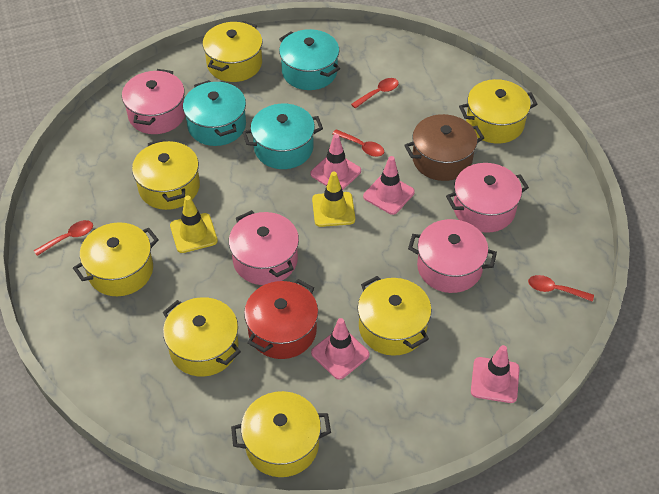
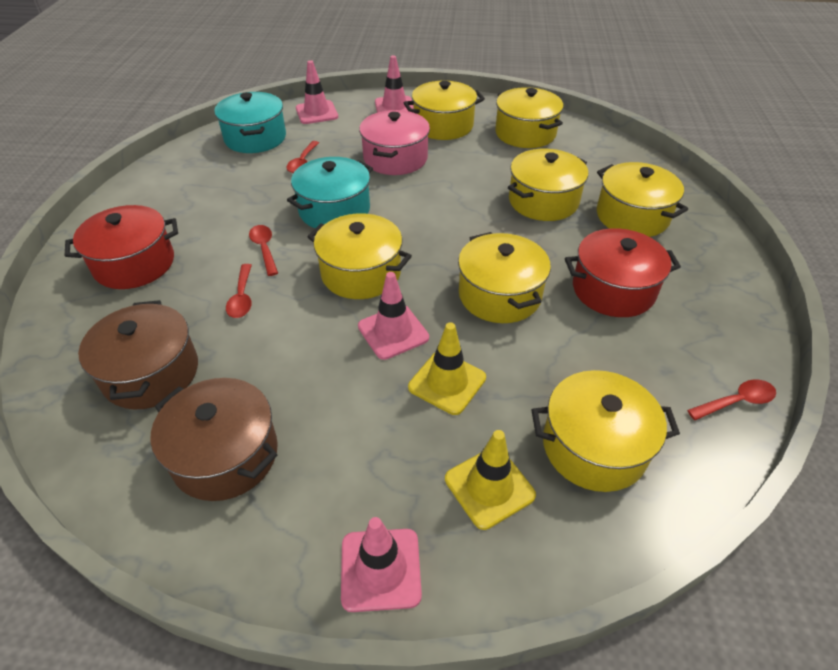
brown pot: [404,114,484,181] = 1 -> [78,300,198,409] [150,378,278,501] = 2
pink pot: [122,69,185,134] [229,210,299,285] [408,219,497,293] [446,163,529,233] = 4 -> [359,110,430,175] = 1
red pot: [244,279,318,359] = 1 -> [65,205,178,289] [565,228,681,317] = 2
turquoise pot: [183,80,246,146] [243,104,323,169] [279,29,340,90] = 3 -> [214,92,286,153] [287,157,373,228] = 2

